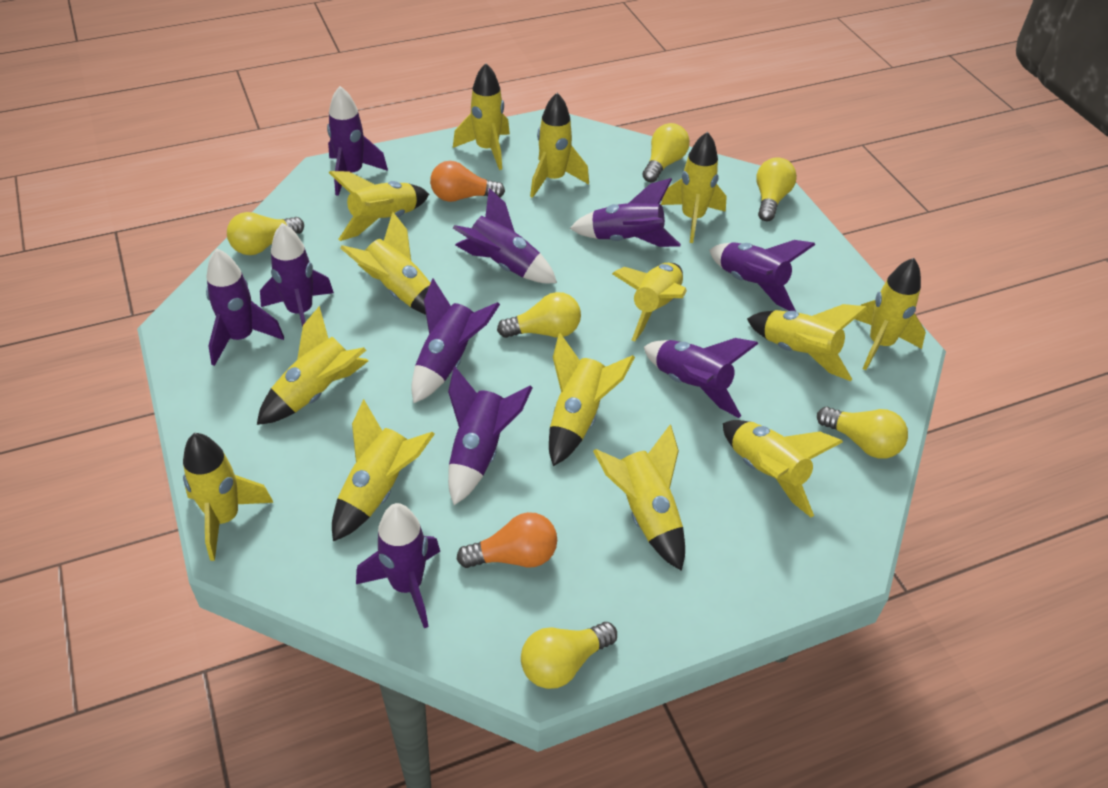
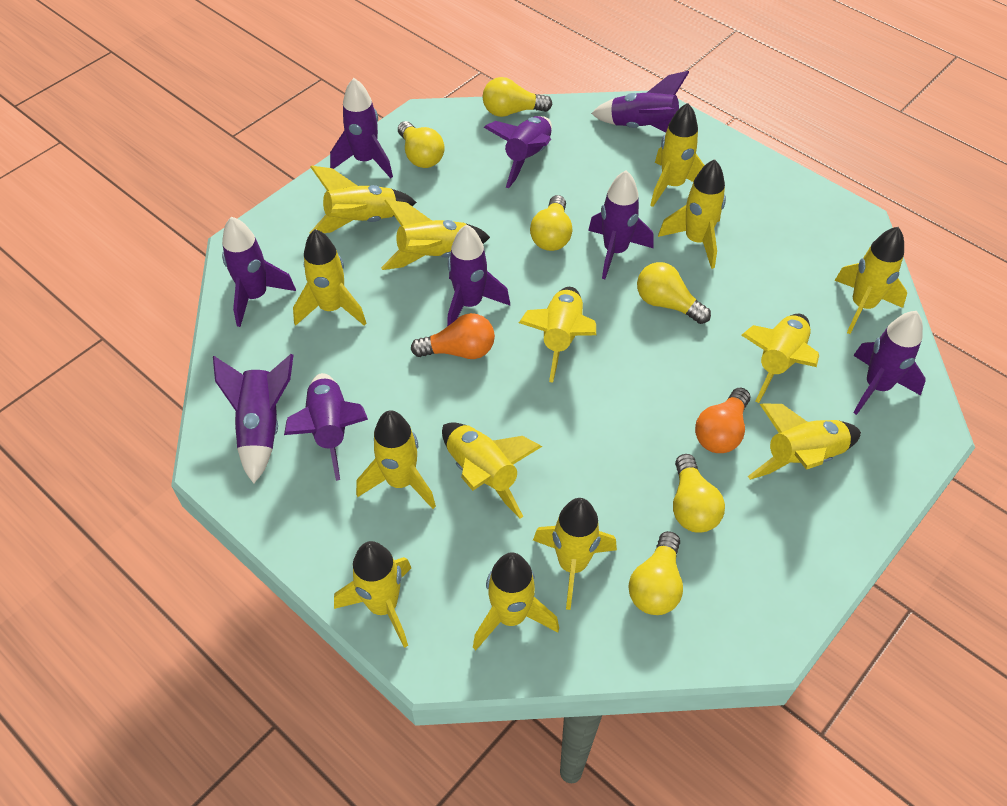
purple rocket: [206,249,284,366] [260,223,334,327] [327,86,388,196] [356,503,440,628] [411,279,500,403] [448,366,533,505] [453,188,557,283] [570,178,681,247] [644,338,759,418] [709,240,815,311] = 10 -> [213,354,293,484] [222,217,296,327] [284,373,368,481] [330,78,393,178] [447,224,510,327] [484,116,552,188] [588,170,654,279] [591,71,689,132] [853,311,926,415] = 9

